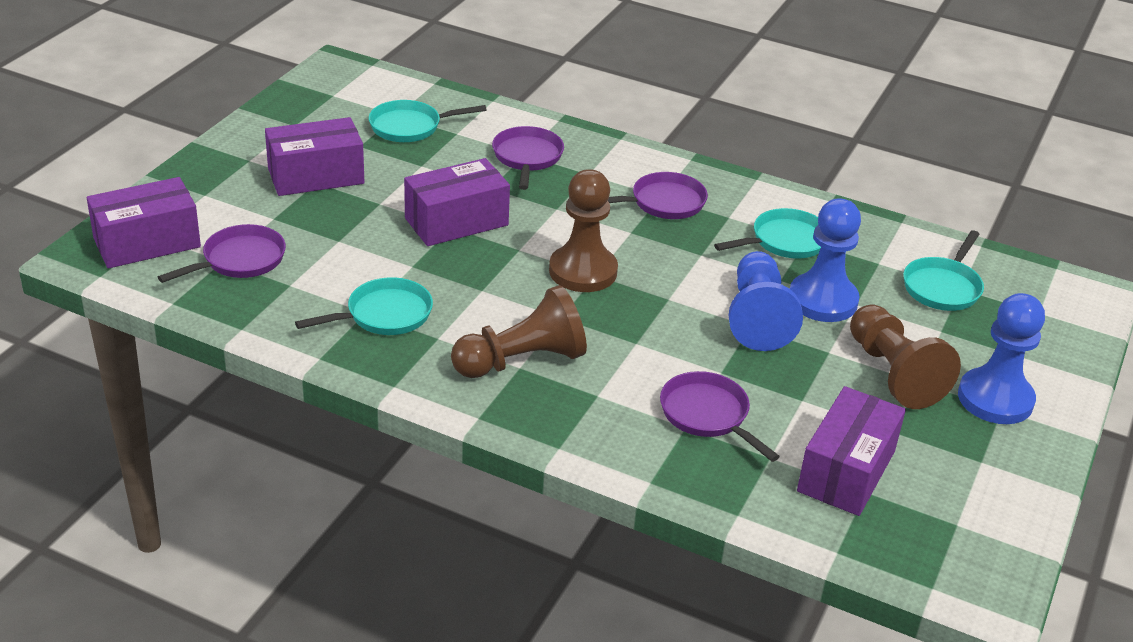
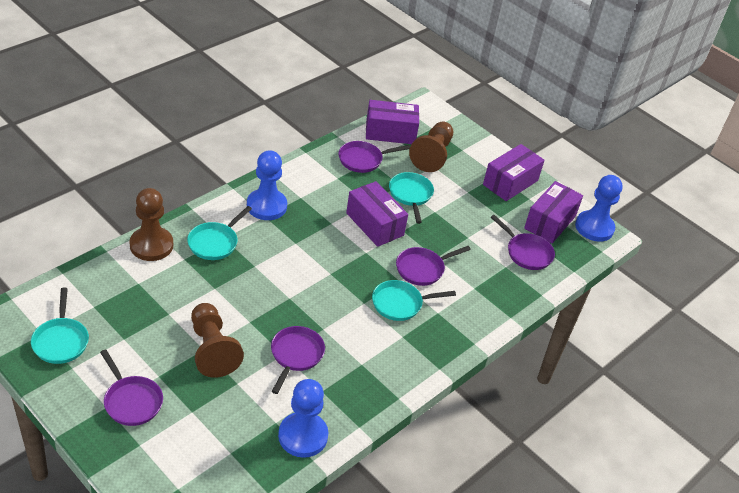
purple pan: [158,224,286,283] [492,126,564,190] [608,172,708,219] [660,371,780,462] = 4 -> [100,349,163,426] [271,326,325,394] [339,141,410,173] [396,246,471,286] [491,215,555,270] = 5

